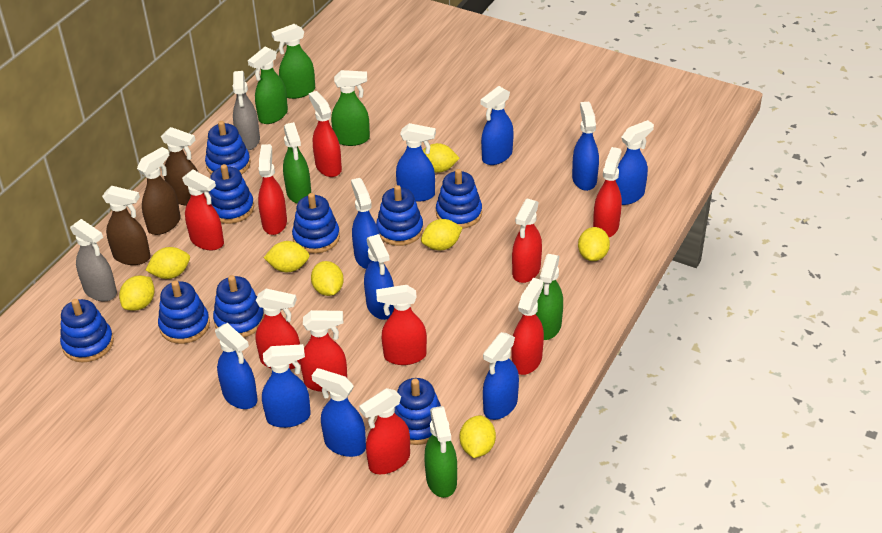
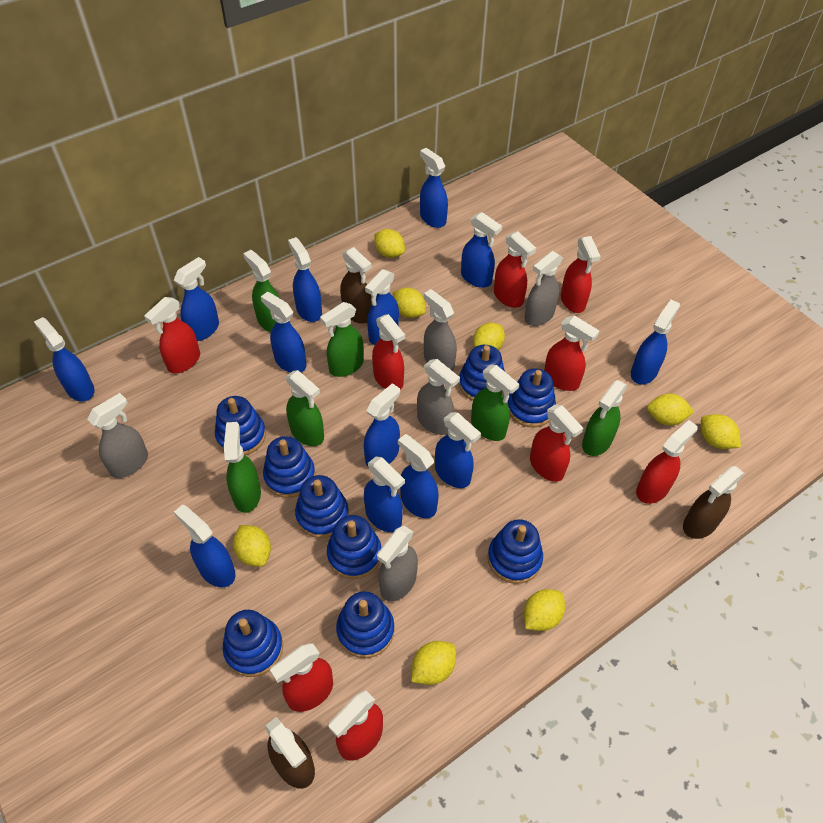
blue spray bottle: [215,323,258,409] [262,344,311,428] [312,368,366,457] [351,178,380,269] [364,234,394,320] [396,123,436,202] [481,86,514,165] [483,332,519,420] [572,102,599,191] [616,120,654,205] = 10 -> [34,317,95,402] [174,257,219,341] [174,505,236,587] [261,292,306,373] [288,237,322,322] [364,383,400,466] [364,457,405,532] [365,269,399,345] [398,434,438,518] [420,148,448,228] [435,412,481,488] [461,212,502,288] [631,300,680,385] = 13
grey spray bottle: [70,219,117,301] [233,71,260,150] = 2 -> [87,393,148,478] [377,526,418,602] [417,359,460,435] [424,289,457,371] [525,251,563,326] = 5
red spray bottle: [182,170,224,250] [255,289,300,370] [258,144,287,235] [300,310,347,392] [309,91,342,177] [359,388,410,474] [376,285,427,365] [511,278,544,375] [512,199,542,283] [593,147,622,237] = 10 -> [144,297,200,374] [270,643,333,712] [328,691,383,761] [372,314,405,390] [494,231,536,308] [530,405,583,482] [544,315,599,391] [561,236,601,313] [636,420,698,504] = 9

